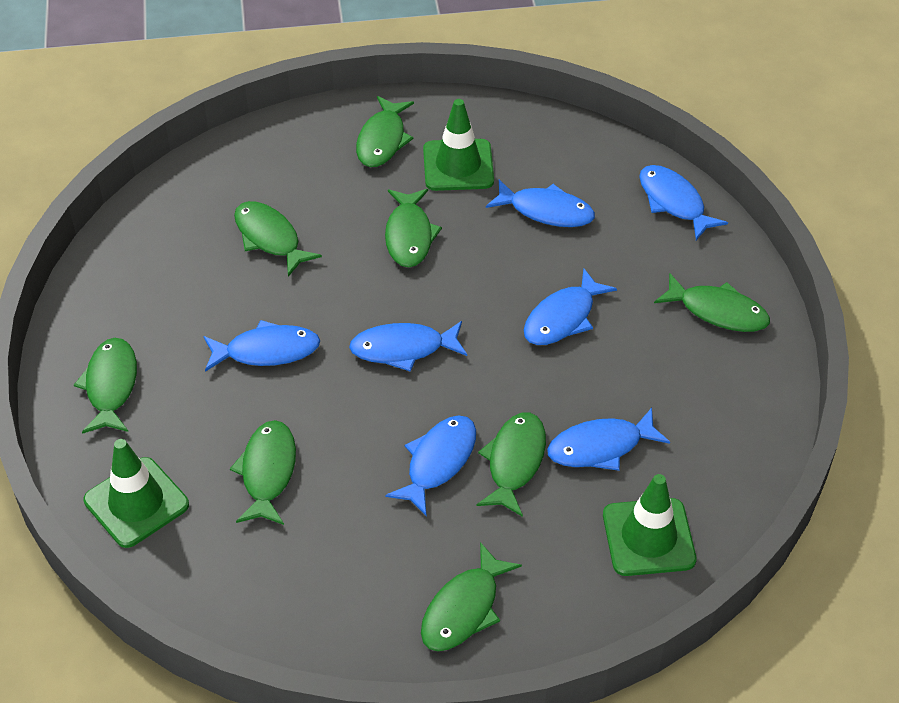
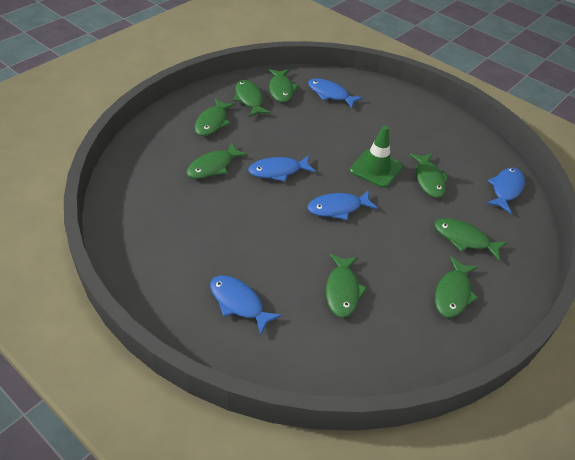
blue fish: [204,320,321,372] [349,321,467,372] [385,415,476,516] [486,180,595,227] [524,268,617,345] [547,408,670,471] [639,165,728,240] = 7 -> [210,275,282,335] [248,155,316,182] [308,78,363,108] [308,190,378,220] [486,167,525,214] = 5
green traffic cone: [83,439,189,548] [423,99,494,191] [603,474,697,576] = 3 -> [350,126,403,188] = 1

